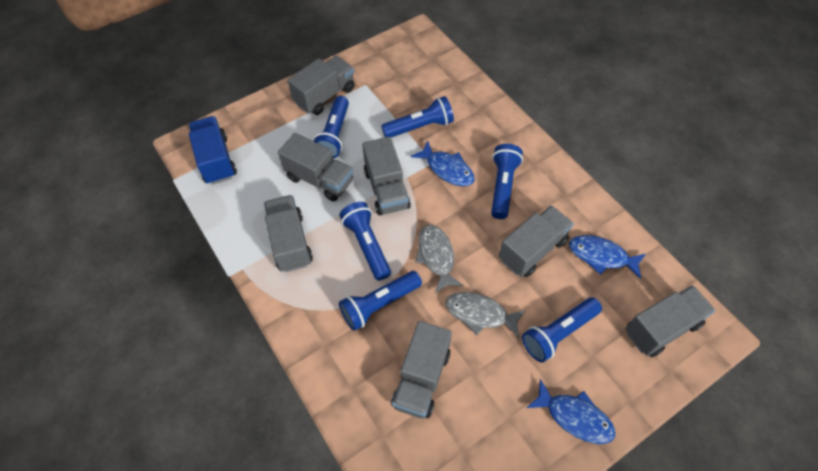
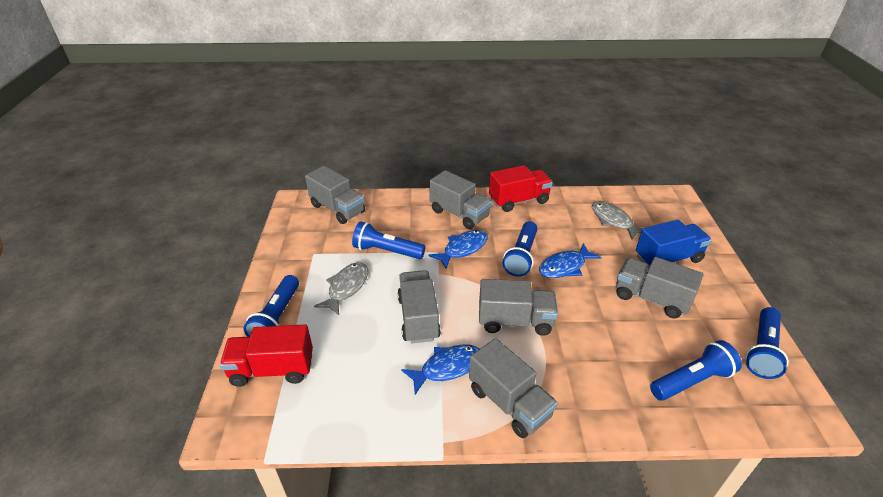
blue flashlight: [313,96,349,159] [339,202,391,281] [339,271,422,331] [381,96,454,138] [491,144,523,219] [522,297,602,362] = 6 -> [244,275,299,337] [352,221,425,259] [503,221,538,277] [650,340,742,401] [745,307,789,379] = 5
grey truck: [264,195,313,272] [278,133,353,202] [287,56,355,115] [362,137,411,215] [391,321,452,419] [499,205,574,277] [625,285,715,357] = 7 -> [305,166,365,224] [397,270,441,343] [429,170,492,229] [469,338,558,438] [479,279,558,336] [616,257,703,318] = 6
red truck: none = 0 -> [220,325,313,387] [489,165,553,212] = 2

